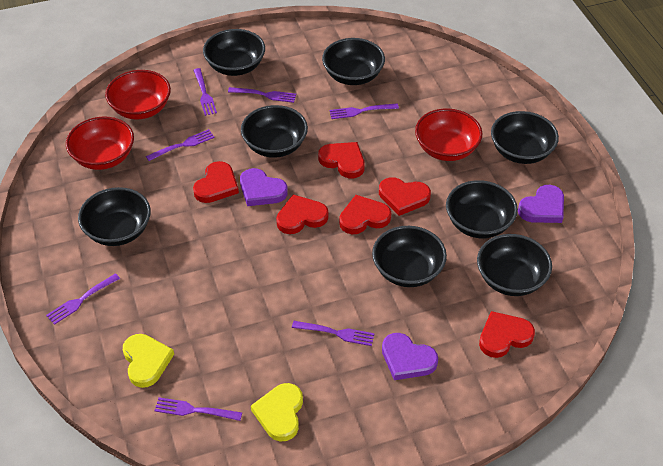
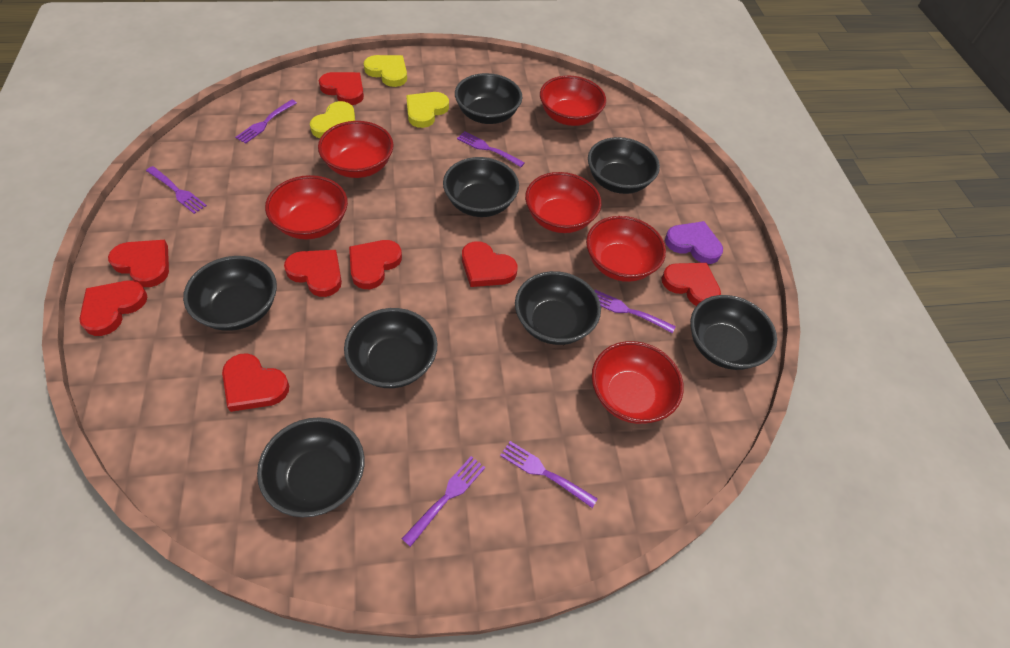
purple fork: [46,273,120,325] [146,129,215,161] [154,397,242,421] [194,68,217,116] [228,87,296,103] [292,321,375,346] [329,103,399,119] = 7 -> [146,166,207,214] [235,99,297,144] [402,456,485,547] [457,131,525,167] [500,441,598,508] [594,290,676,333] = 6
purple heart: [240,168,288,206] [382,333,438,380] [518,185,564,223] = 3 -> [665,221,723,264] = 1
red bowl: [66,117,134,170] [105,70,171,120] [415,108,483,161] = 3 -> [265,175,348,240] [318,121,394,178] [525,172,601,233] [540,76,606,126] [586,216,666,282] [592,341,684,424] = 6
red heart: [193,161,239,203] [276,195,329,234] [318,142,365,178] [339,195,391,234] [379,177,431,216] [479,311,535,358] = 6 -> [79,281,147,336] [108,240,169,287] [222,353,289,412] [284,250,342,297] [319,72,364,105] [349,240,402,289] [462,241,517,287] [662,263,721,306] = 8
yellow heart: [123,334,174,388] [251,383,303,441] = 2 -> [310,101,355,138] [364,55,407,87] [406,92,449,128] = 3

